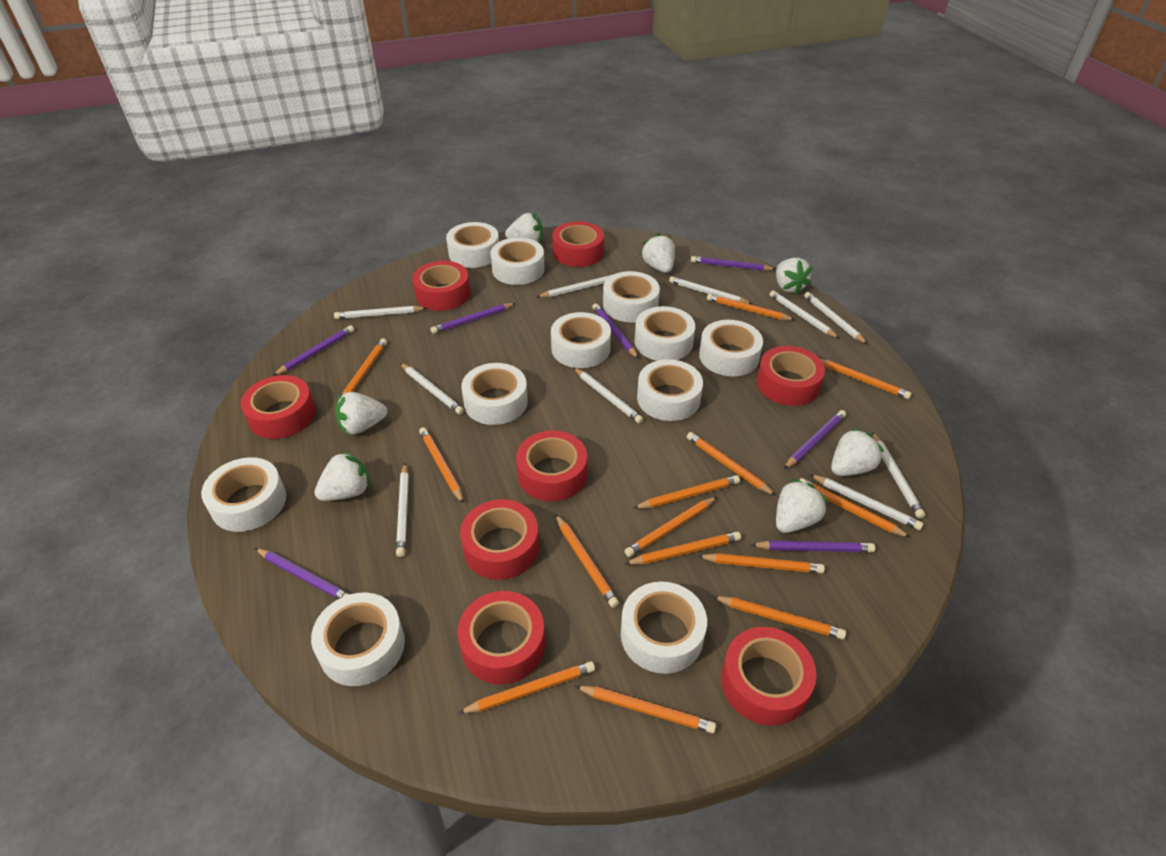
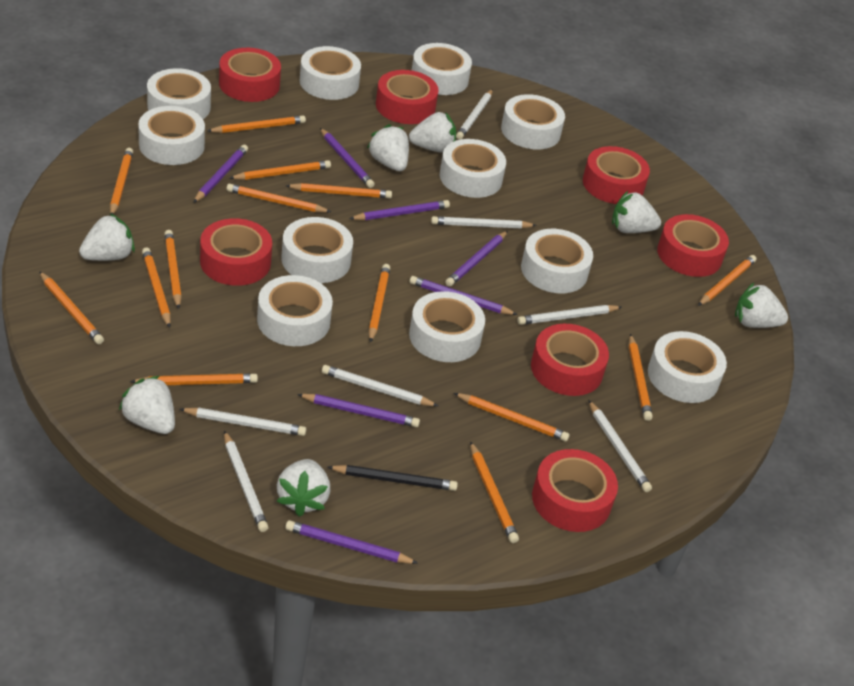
black pencil: none = 0 -> [328,465,458,491] = 1
red tape: [241,375,316,439] [412,261,470,311] [458,591,545,684] [460,499,539,580] [516,431,587,501] [552,221,604,267] [721,627,817,726] [757,346,825,406] = 8 -> [200,218,272,286] [219,48,281,102] [376,70,439,124] [531,324,609,396] [532,449,618,532] [583,146,650,204] [657,214,729,277] = 7
white pencil: [334,306,426,319] [396,463,409,557] [400,363,464,414] [537,274,614,298] [573,367,643,424] [669,276,752,304] [770,290,840,339] [804,292,868,345] [810,474,923,530] [872,432,925,519] = 10 -> [180,408,306,436] [224,430,268,532] [322,365,438,406] [431,216,537,229] [456,89,493,140] [517,305,622,325] [588,400,652,492] = 7

